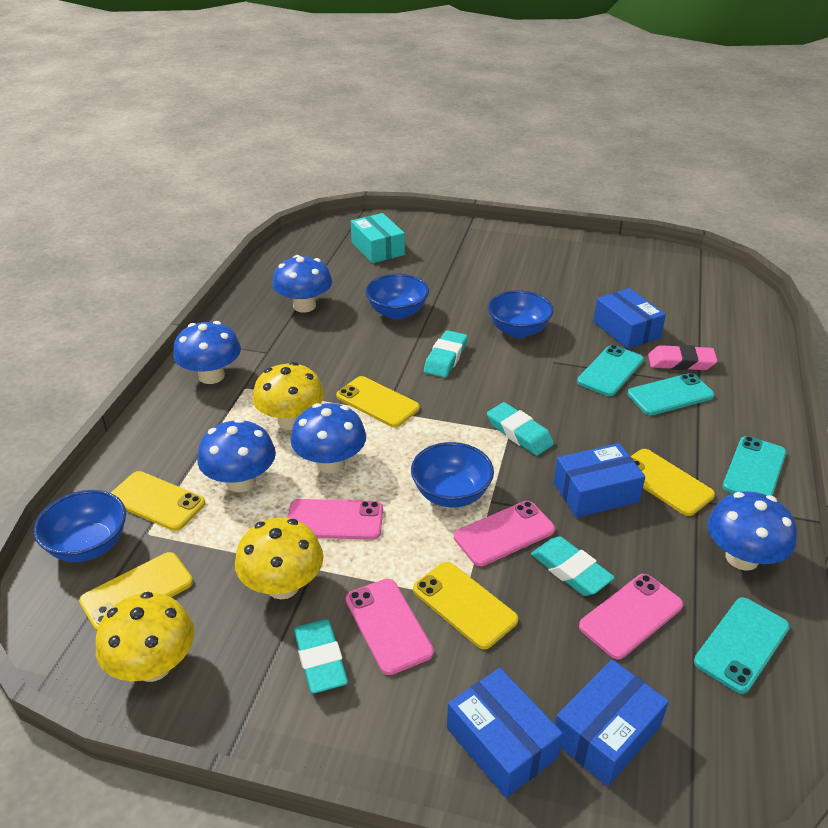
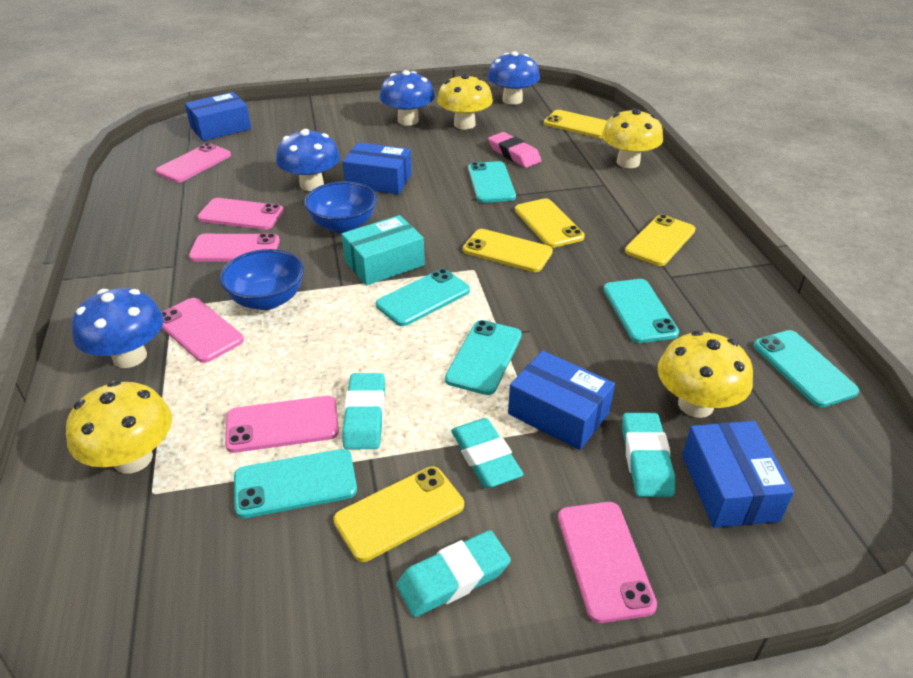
blue bowl: [34,490,126,562] [365,274,429,320] [411,442,494,507] [488,290,554,338] = 4 -> [220,249,304,310] [304,181,377,233] = 2
blue mushroom: [173,321,241,384] [197,419,276,492] [272,255,332,313] [291,403,366,474] [708,491,797,571] = 5 -> [72,288,164,368] [276,129,340,191] [380,70,435,126] [488,51,540,105] = 4
pink phone: [287,499,383,540] [346,579,434,675] [454,501,555,566] [579,574,683,660] = 4 -> [156,143,231,182] [162,298,244,363] [189,233,280,262] [198,198,284,230] [225,396,339,453] [558,502,657,623] = 6
turquoise phone: [577,345,644,396] [628,373,715,415] [694,597,790,694] [723,436,786,496] = 4 -> [234,449,357,518] [376,269,470,326] [445,320,522,395] [468,161,516,203] [603,279,679,343] [754,330,859,407] = 6
yellow mushroom: [96,592,194,682] [235,518,323,599] [253,362,324,430] = 3 -> [66,381,172,474] [437,74,493,130] [602,108,663,168] [658,331,753,418] = 4

